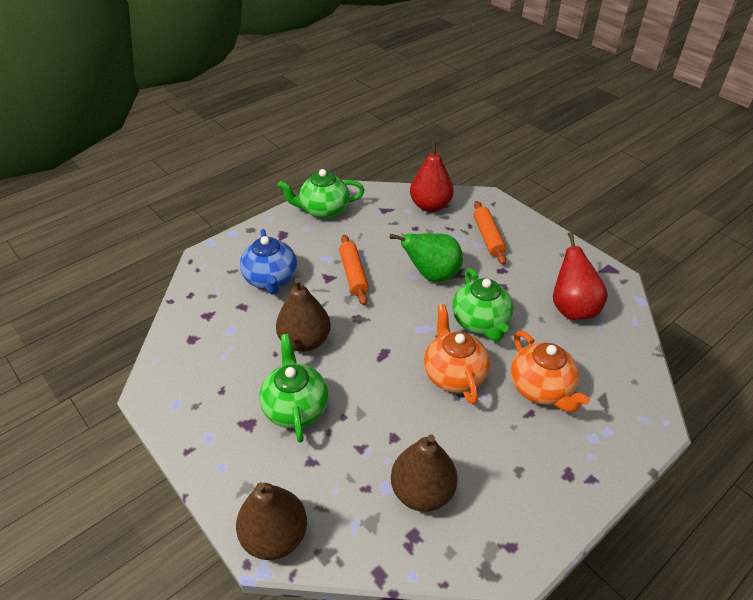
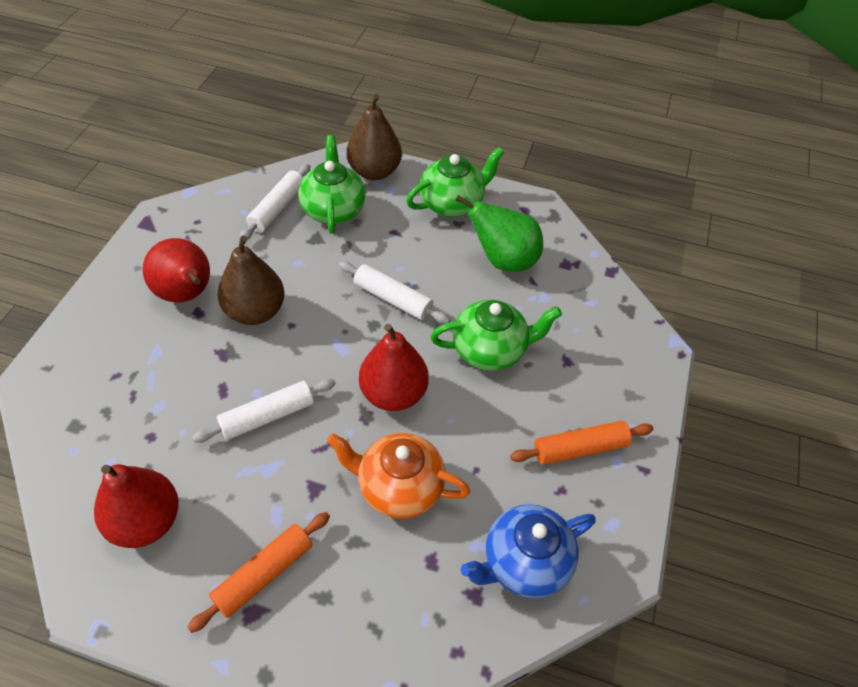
brown pear: [236,482,307,560] [276,278,331,352] [391,434,458,512] = 3 -> [218,236,285,325] [346,94,402,180] = 2
orange teapot: [424,304,490,405] [511,331,590,413] = 2 -> [327,433,470,519] = 1
red pear: [410,141,454,212] [553,232,608,320] = 2 -> [94,464,179,548] [143,238,210,303] [359,324,429,411] = 3
white rolling pin: none = 0 -> [192,379,336,443] [239,164,311,240] [339,261,450,324] = 3

